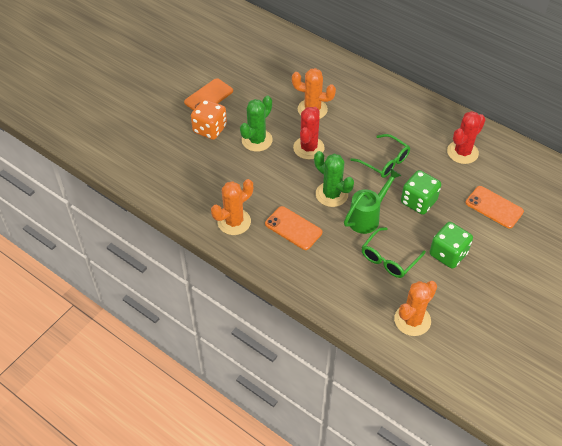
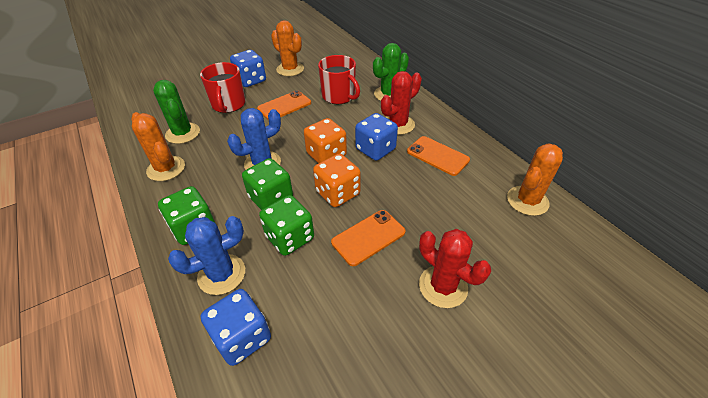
blue cactus: none = 0 -> [168,216,245,295] [227,108,281,170] = 2
blue dice: none = 0 -> [201,289,271,366] [230,50,266,87] [355,113,398,161] = 3
green dice: [401,170,441,215] [430,222,473,269] = 2 -> [158,186,215,245] [242,158,293,210] [259,195,314,256] = 3
green glasses: [350,134,410,178] [362,227,426,278] = 2 -> none = 0
green watering can: [344,168,402,234] = 1 -> none = 0
orange dice: [191,99,227,140] = 1 -> [304,118,347,163] [313,154,361,207] = 2
red mug: none = 0 -> [200,62,245,113] [318,55,360,104] = 2

